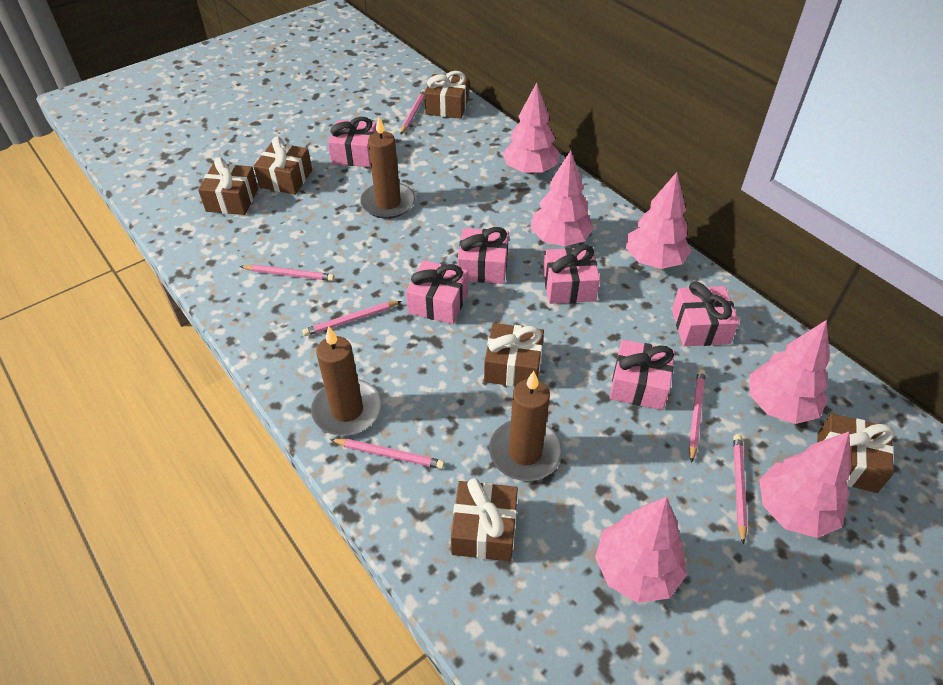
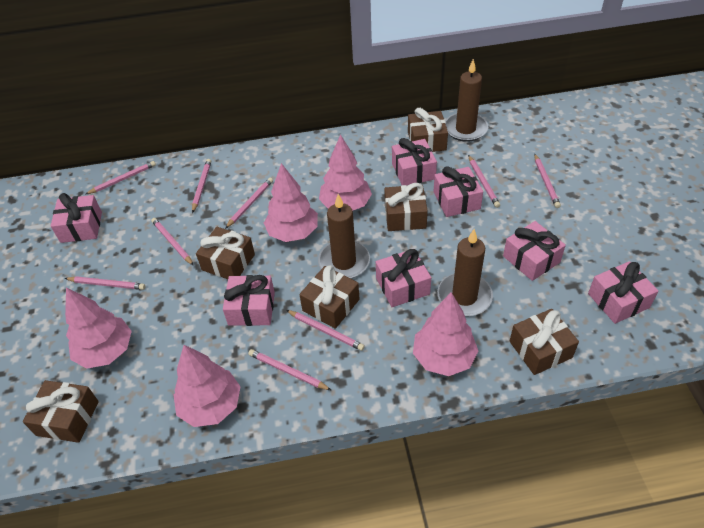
pink gift: [328,117,377,167] [406,260,468,324] [458,227,509,284] [543,244,600,304] [610,339,675,410] [672,281,739,346] = 6 -> [51,193,102,243] [223,275,275,326] [376,249,431,307] [392,138,437,185] [434,167,483,217] [503,221,566,281] [588,261,658,324] = 7
pink pencil: [240,264,334,281] [302,301,401,336] [330,439,445,469] [400,90,425,134] [689,369,706,463] [733,434,748,545] = 6 -> [65,276,145,290] [85,161,156,195] [151,218,194,266] [192,159,211,213] [225,178,273,229] [248,349,331,390] [286,310,365,351] [468,155,500,208] [534,153,561,208] = 9
pink tree: [503,83,560,174] [531,151,594,246] [595,497,687,603] [626,172,691,269] [750,320,830,424] [759,432,851,538] = 6 -> [65,287,132,369] [174,345,241,427] [264,163,318,242] [319,134,372,211] [413,292,478,376] = 5

